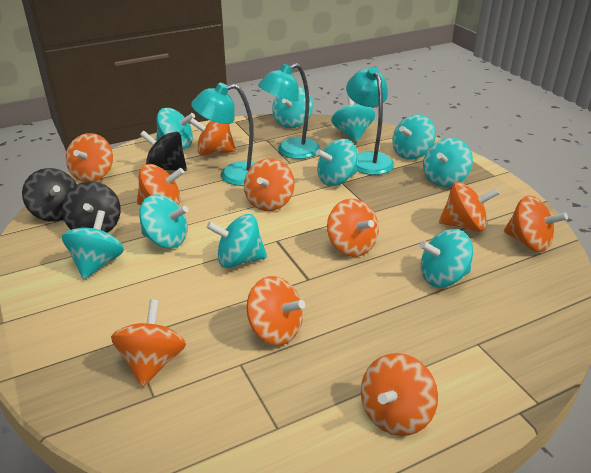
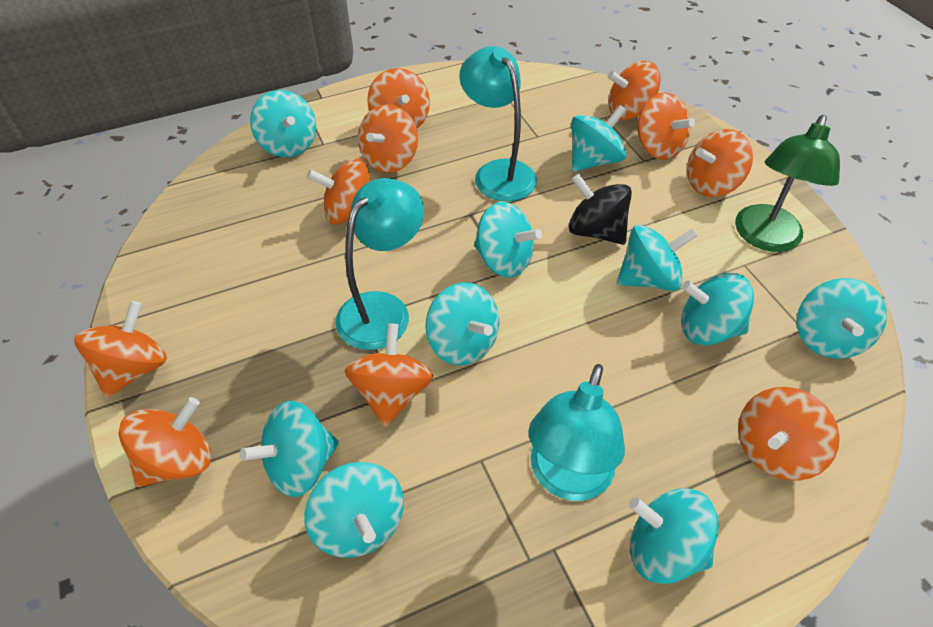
black spinning top: [22,168,77,222] [62,182,121,233] [140,131,187,171] = 3 -> [569,174,632,245] = 1
green lamp: none = 0 -> [735,115,840,252] = 1

